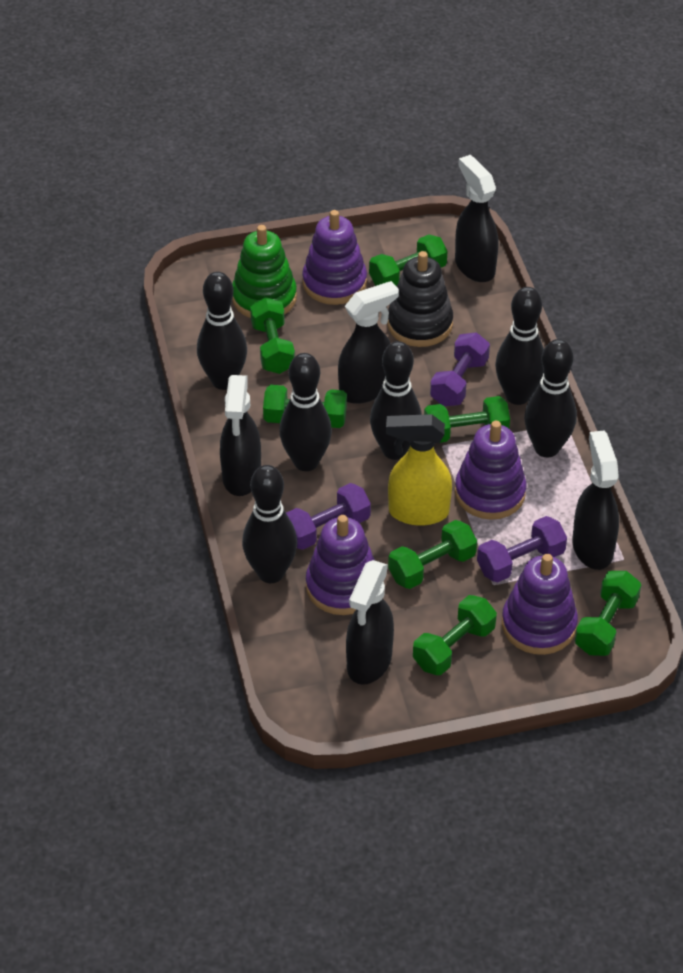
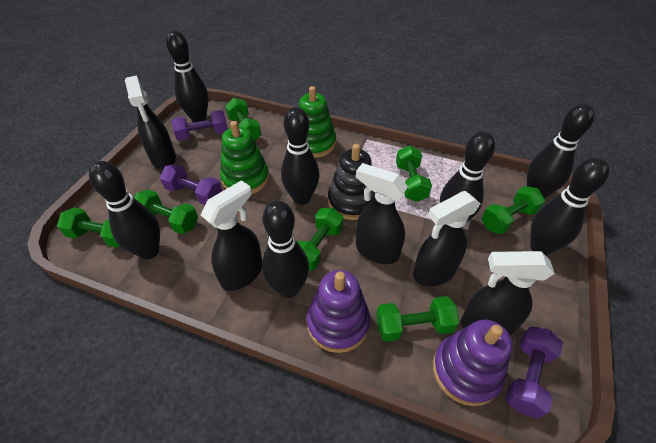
black bowling pin: [197,272,247,390] [242,465,297,583] [279,353,332,471] [370,341,422,460] [495,287,544,405] [524,339,577,458] = 6 -> [89,161,160,259] [166,30,209,122] [262,201,309,298] [281,107,320,205] [440,131,495,223] [527,103,595,198] [530,157,609,255] = 7
green stacking toy: [232,225,297,318] = 1 -> [220,121,269,194] [299,86,336,158] = 2
purple stacking toy: [302,210,367,305] [306,515,375,615] [455,421,527,520] [502,554,578,655] = 4 -> [306,270,370,353] [433,320,512,406] = 2
yellow spray bottle: [386,414,452,526] = 1 -> none = 0

